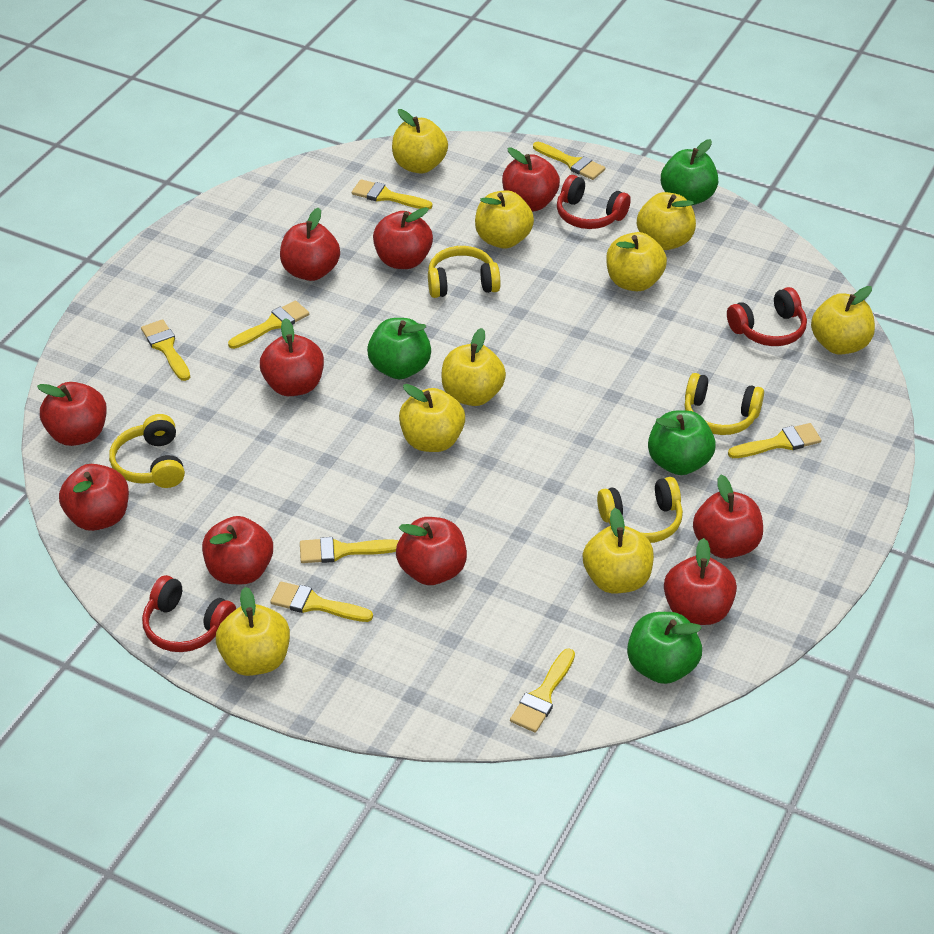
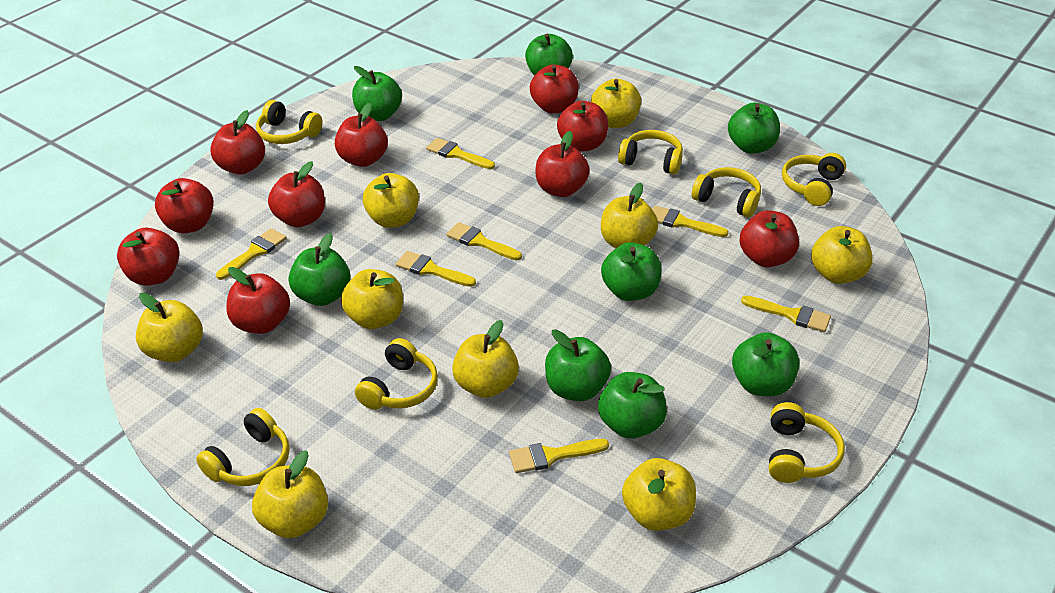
green apple: [367,318,431,379] [627,612,702,684] [648,410,716,475] [661,139,718,206] = 4 -> [289,233,351,306] [352,66,402,121] [525,34,573,76] [545,330,611,401] [598,372,667,439] [601,242,661,301] [728,103,780,154] [732,332,799,396] = 8
red headphones: [142,575,236,652] [557,175,631,229] [727,287,807,346] = 3 -> none = 0
yellow brush: [141,319,190,381] [228,300,309,349] [270,582,373,622] [300,537,398,563] [352,179,432,209] [510,648,575,733] [533,142,605,180] [728,423,821,458] = 8 -> [216,228,287,280] [396,251,476,287] [426,138,495,169] [446,222,522,260] [509,439,609,473] [652,206,729,237] [741,296,831,332] = 7
yellow headphones: [109,414,185,488] [428,246,500,298] [597,477,683,543] [685,373,764,435] = 4 -> [196,408,290,486] [256,100,323,144] [355,338,438,410] [618,130,683,175] [692,167,761,217] [769,402,845,483] [782,153,846,206] = 7

